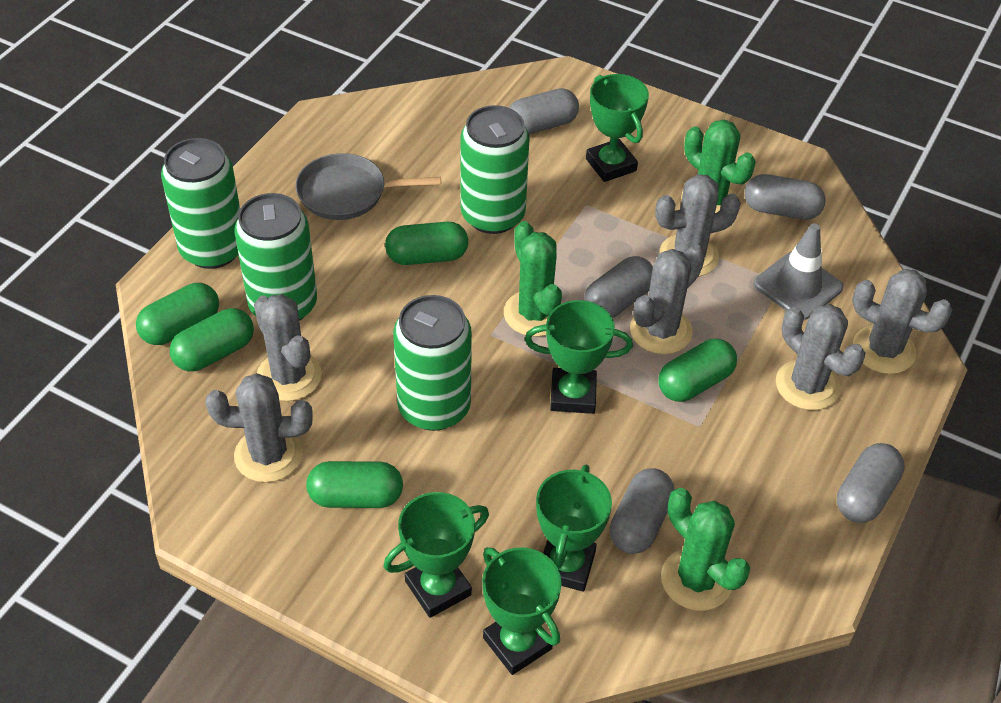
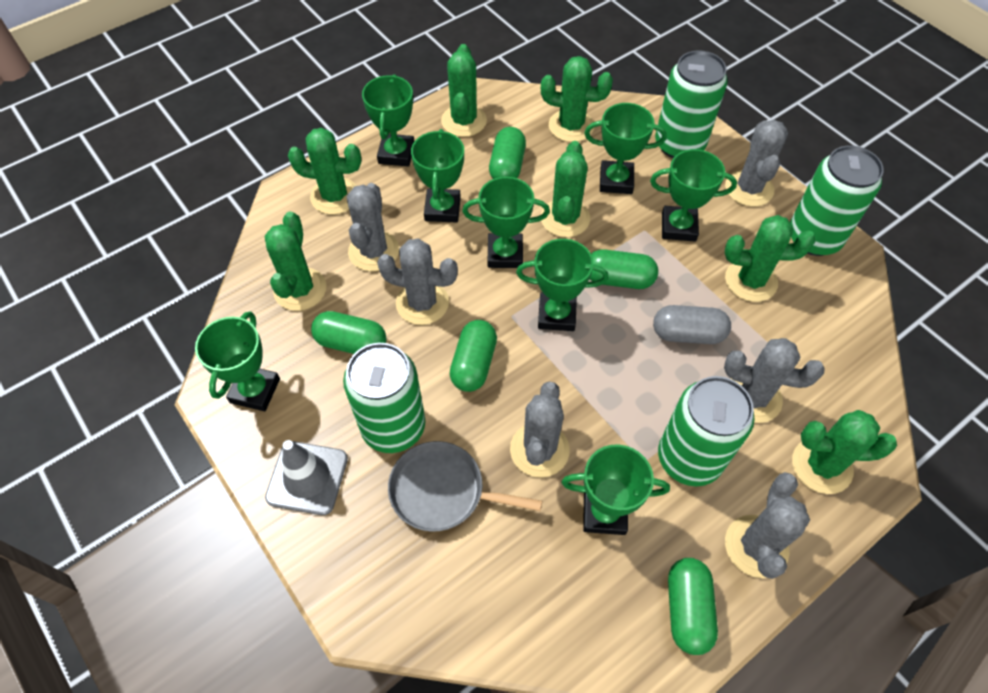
green cactus: [504,221,562,337] [661,488,750,611] [681,119,756,213] = 3 -> [265,212,326,311] [288,128,362,214] [441,44,487,137] [541,56,613,142] [541,141,590,237] [725,215,816,302] [792,410,897,494] = 7
green trophy: [384,492,489,618] [482,547,562,675] [525,300,633,414] [536,465,612,592] [586,74,649,182] = 5 -> [195,312,280,411] [362,74,414,167] [411,129,464,222] [462,177,550,268] [516,239,608,331] [561,444,670,535] [584,103,667,194] [650,149,737,242] = 8
grey capsule: [509,88,579,134] [584,256,653,318] [610,468,675,554] [745,174,826,220] [837,443,905,523] = 5 -> [653,305,731,344] = 1

